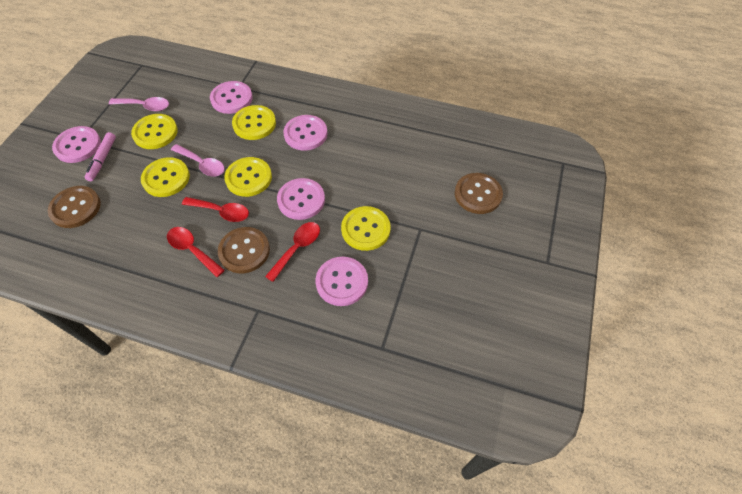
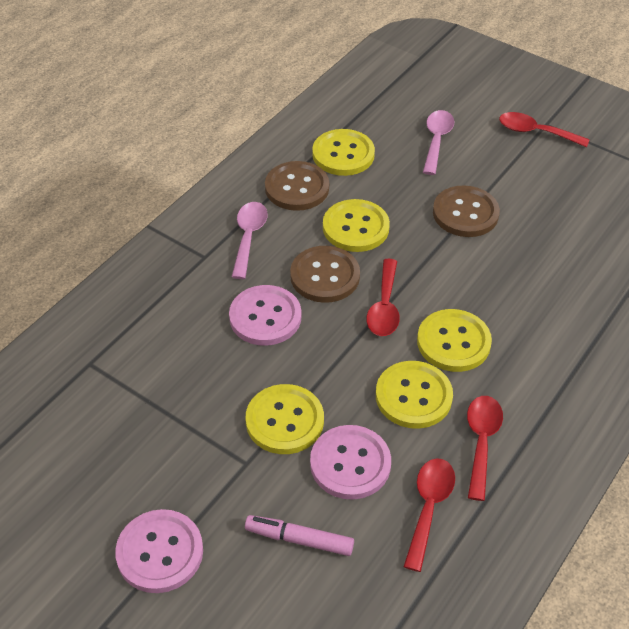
pink button: [52,126,101,163] [210,81,253,114] [277,178,325,220] [283,115,328,151] [315,257,368,306] = 5 -> [115,509,203,593] [229,285,301,346] [310,425,391,500] = 3
red spoon: [167,227,225,277] [182,197,249,222] [265,222,320,282] = 3 -> [366,259,400,336] [404,458,455,572] [467,396,503,501] [499,112,590,147] = 4

